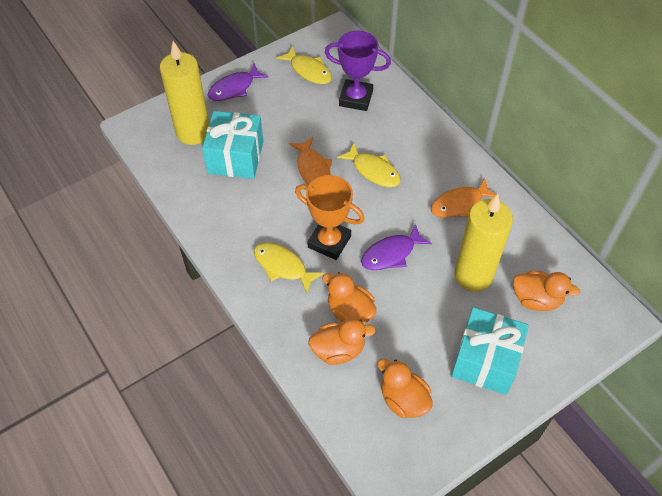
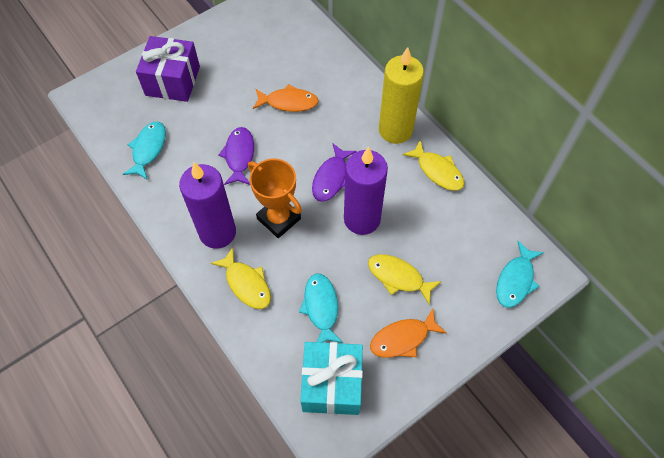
orange duck: [308,318,376,365] [322,272,377,324] [377,358,433,418] [513,271,580,311] = 4 -> none = 0
purple candle: none = 0 -> [179,162,236,249] [344,147,388,235] = 2
purple gift: none = 0 -> [136,36,200,102] = 1
purple trophy: [325,31,391,111] = 1 -> none = 0
turquoise fish: none = 0 -> [123,122,166,180] [299,273,343,343] [496,241,544,308] = 3
turquoise gift: [202,111,263,179] [451,307,529,395] = 2 -> [300,342,363,415] = 1
yellow candle: [160,41,209,145] [454,194,513,292] = 2 -> [379,47,424,144] = 1

